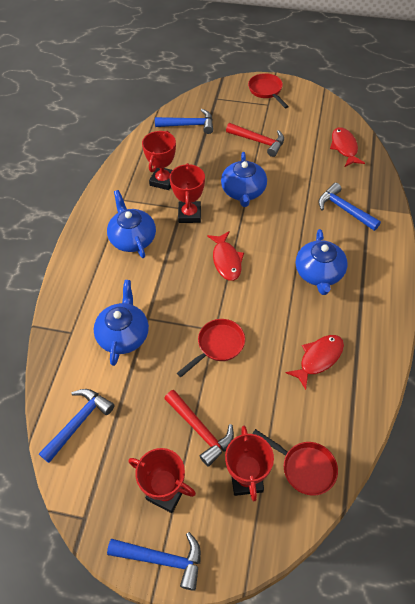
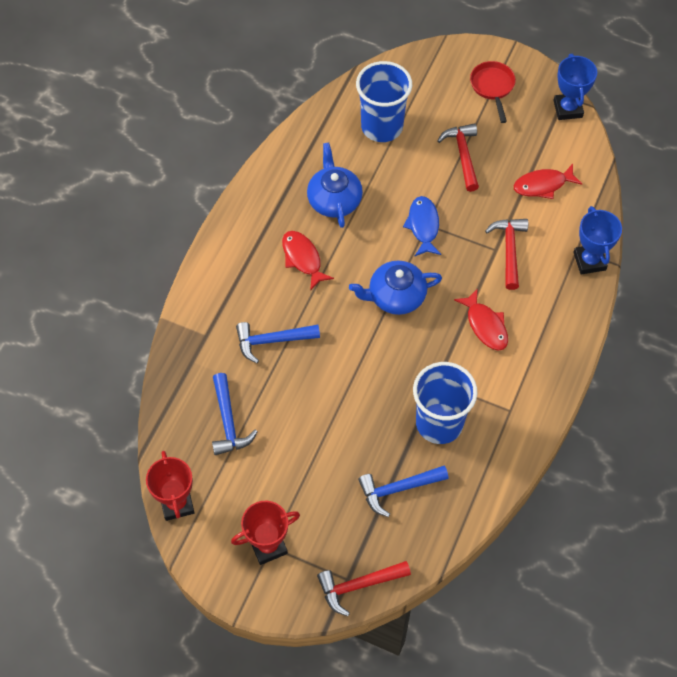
blue cup: none = 0 -> [356,61,412,142] [413,362,477,444] = 2
blue fish: none = 0 -> [403,196,441,257] = 1
blue hammer: [39,389,115,463] [107,532,201,591] [155,109,213,134] [318,183,381,231] = 4 -> [212,373,258,455] [236,322,320,363] [358,466,449,517] = 3
blue teapot: [94,280,149,366] [107,190,156,258] [221,152,267,207] [296,229,348,295] = 4 -> [307,143,363,228] [349,261,442,315] = 2
blue trophy: none = 0 -> [553,54,597,120] [574,206,622,274] = 2
red hammer: [164,390,234,467] [226,123,284,157] = 2 -> [317,561,411,616] [437,123,479,192] [485,219,528,290] = 3
red pan: [177,319,245,377] [248,73,289,108] [252,429,338,496] = 3 -> [470,61,516,123] = 1
red trophy: [129,448,196,513] [142,131,176,190] [169,163,205,223] [225,426,274,501] = 4 -> [146,451,195,521] [231,501,300,565] = 2

